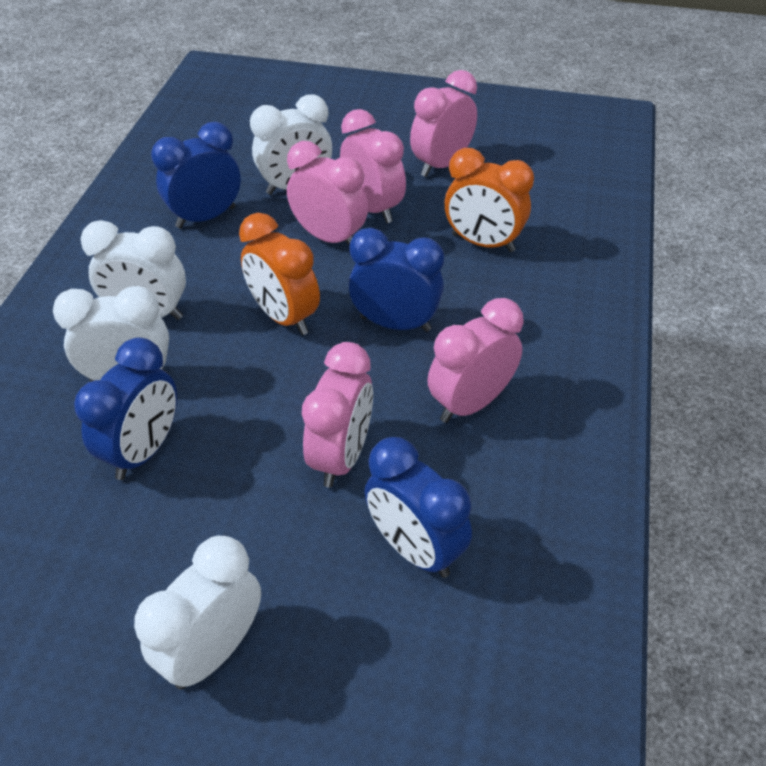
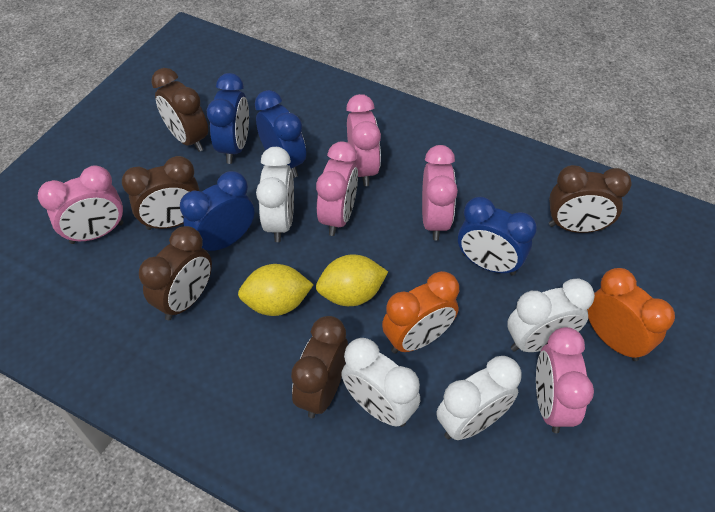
brown clock: none = 0 -> [122,156,200,230] [139,226,212,320] [151,68,208,152] [291,316,348,418] [549,165,631,233] = 5
yellow lemon: none = 0 -> [238,264,314,316] [316,255,388,306] = 2

